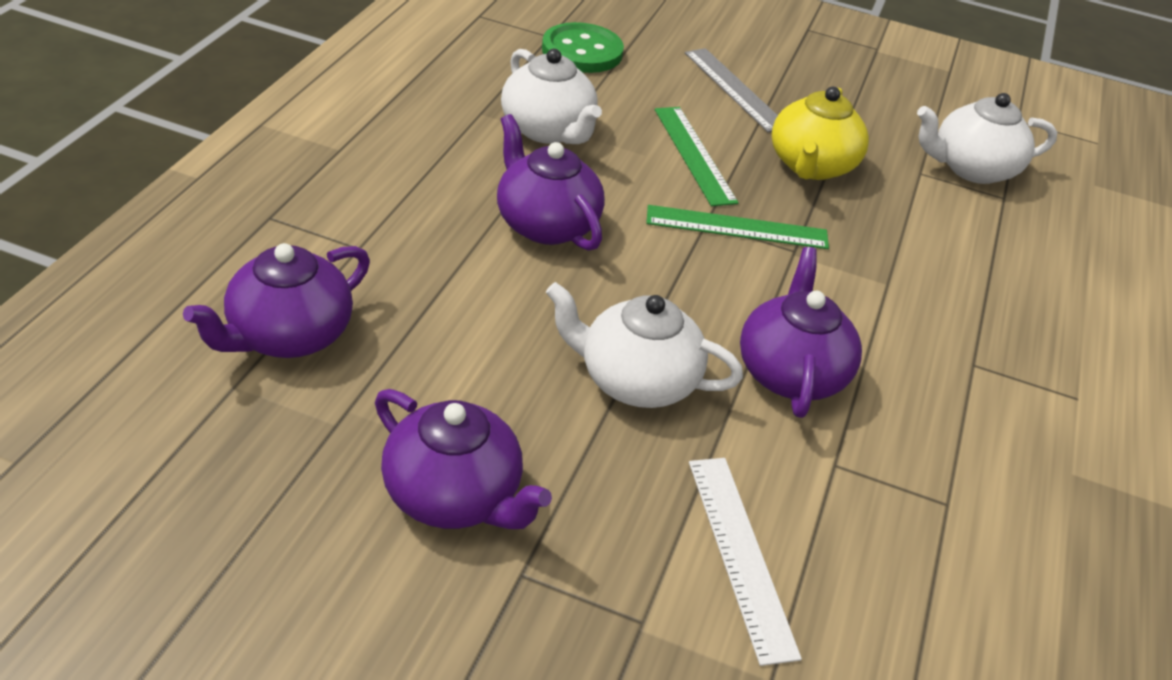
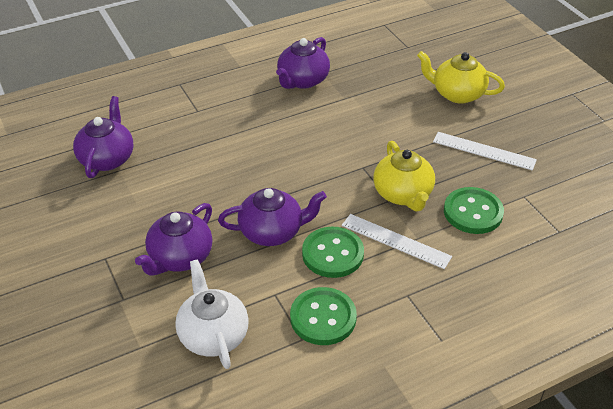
green button: [542,22,624,73] = 1 -> [290,287,357,345] [302,227,364,278] [444,187,504,234] = 3
green ruler: [646,205,829,249] [655,107,739,206] = 2 -> none = 0
grey ruler: [685,48,778,132] = 1 -> none = 0
white ruler: [689,458,802,666] = 1 -> [342,214,452,269] [433,132,537,170] = 2
white teapot: [501,49,602,144] [546,282,743,408] [917,93,1057,184] = 3 -> [175,259,249,369] = 1
yellow teapot: [772,87,869,180] = 1 -> [373,141,435,211] [417,51,505,104] = 2

